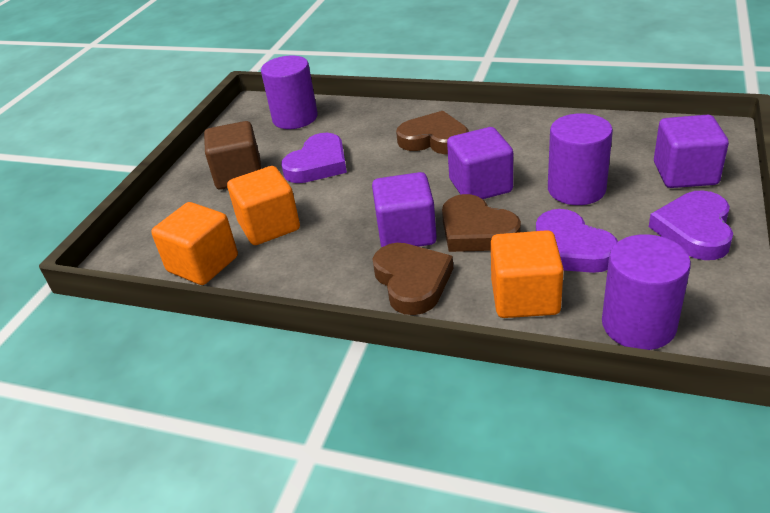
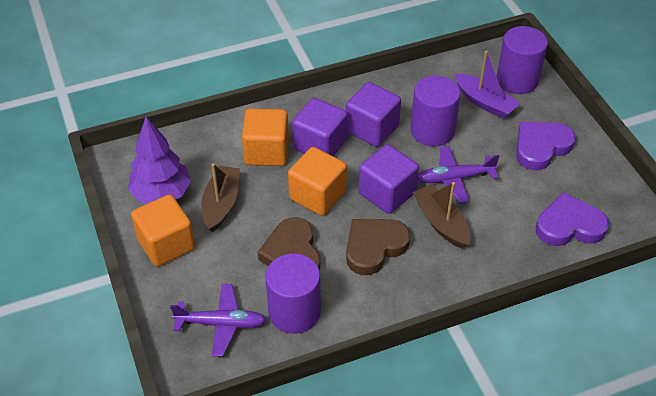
brown boat: none = 0 -> [201,164,240,232] [412,182,470,249] = 2
brown cube: [204,121,262,190] = 1 -> none = 0
brown heart: [373,243,453,315] [396,111,469,154] [442,194,521,252] = 3 -> [258,217,320,270] [346,219,411,275] = 2
purple boat: none = 0 -> [454,51,521,119] = 1
purple heart: [281,133,347,183] [536,209,618,273] [649,190,733,260] = 3 -> [516,121,576,170] [536,192,609,246] = 2
purple plane: none = 0 -> [170,284,266,357] [418,146,499,203] = 2
purple tree: none = 0 -> [128,117,191,204] = 1

